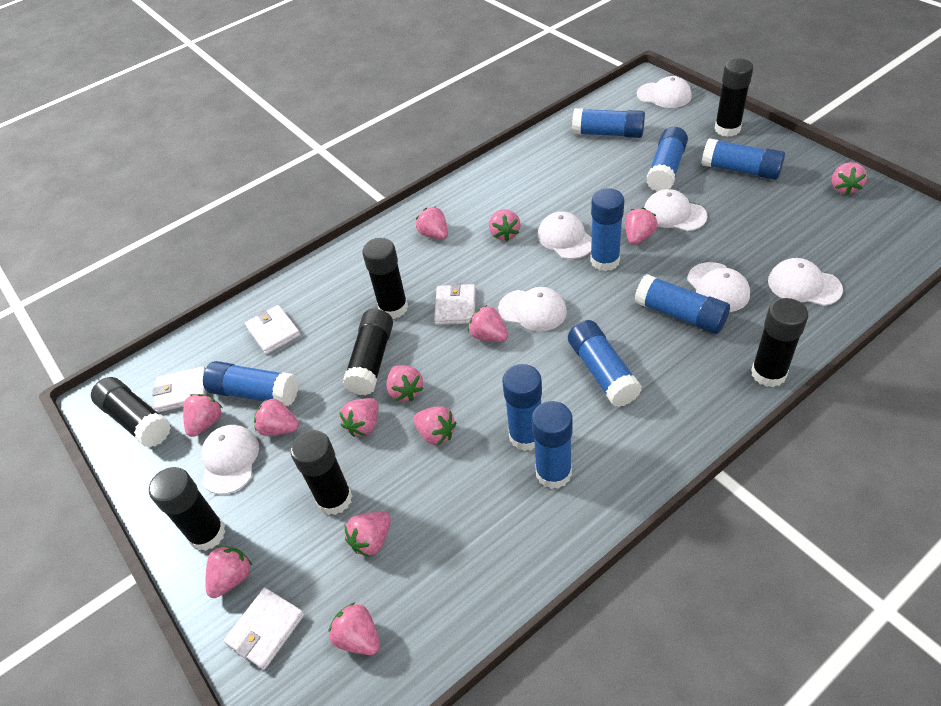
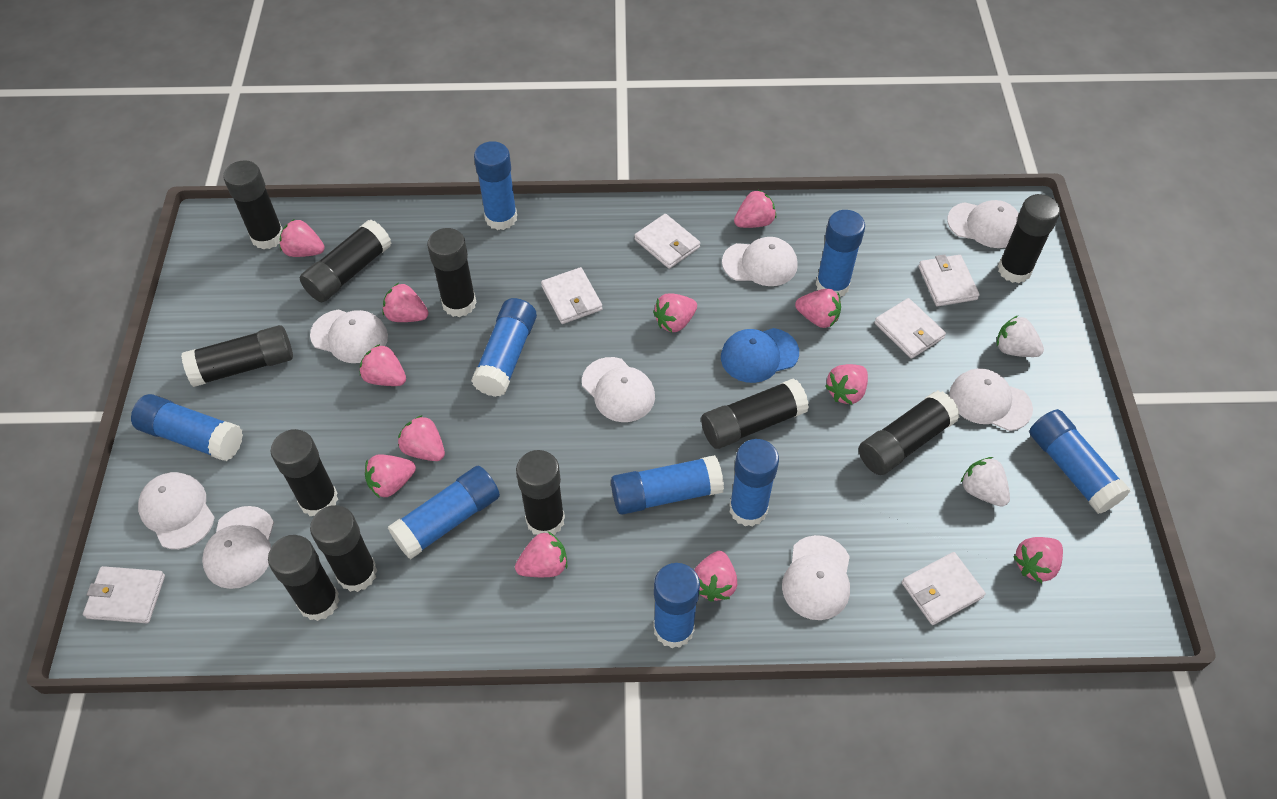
black glue stick: [91,377,171,448] [149,467,226,551] [290,430,352,515] [342,309,393,395] [362,238,408,319] [714,59,753,137] [751,298,808,387] = 7 -> [181,325,293,387] [223,160,283,249] [268,535,340,621] [271,429,338,516] [300,219,392,302] [310,505,377,592] [427,228,477,317] [516,450,565,535] [701,378,809,449] [859,390,960,475] [998,194,1060,283] = 11
blue cap: none = 0 -> [721,328,799,383] = 1
pink strawberry: [183,394,222,437] [206,546,252,598] [254,398,299,436] [328,602,380,655] [339,398,378,437] [345,512,391,557] [386,365,424,401] [413,406,456,445] [416,207,448,240] [468,305,508,342] [489,209,521,241] [625,208,657,245] [832,162,867,195] = 13 -> [279,219,325,257] [360,344,406,386] [365,454,416,498] [382,283,429,322] [398,415,445,461] [515,532,567,577] [653,293,697,332] [694,551,737,602] [734,190,776,228] [795,289,841,328] [825,364,868,405] [1013,537,1063,583] = 12
white cap: [201,425,259,494] [498,287,567,331] [538,211,592,259] [637,76,692,108] [644,189,708,231] [687,262,750,312] [768,258,843,306] = 7 -> [138,472,215,549] [202,506,274,589] [310,309,388,363] [582,357,655,422] [722,237,798,286] [782,535,850,620] [947,200,1019,248] [949,368,1033,431] = 8
white strawberry: none = 0 -> [961,457,1010,507] [997,316,1044,357] = 2
white wallet: [152,366,207,413] [223,588,304,670] [245,305,301,354] [434,283,476,325] = 4 -> [83,566,165,623] [541,267,603,324] [634,214,700,269] [875,298,946,359] [902,552,986,625] [919,254,980,306] = 6

